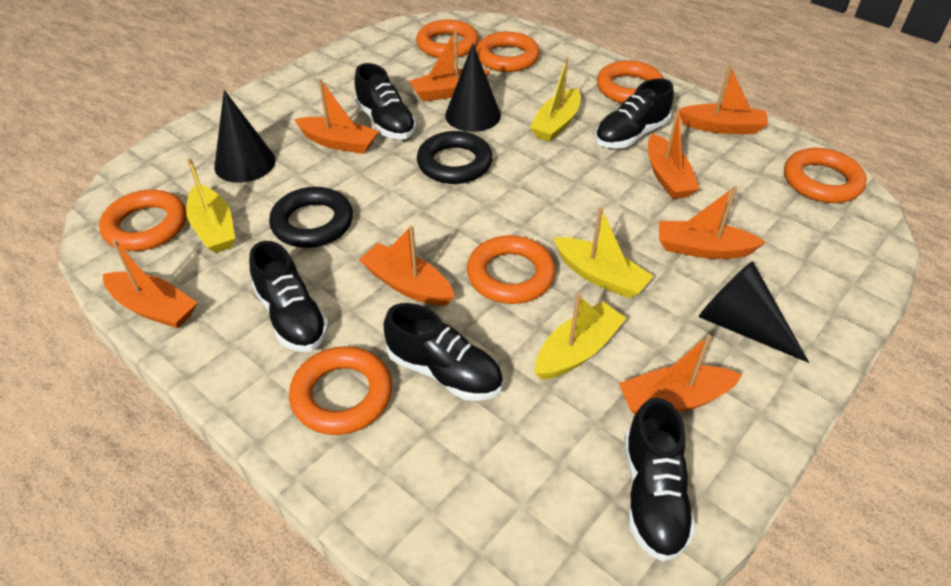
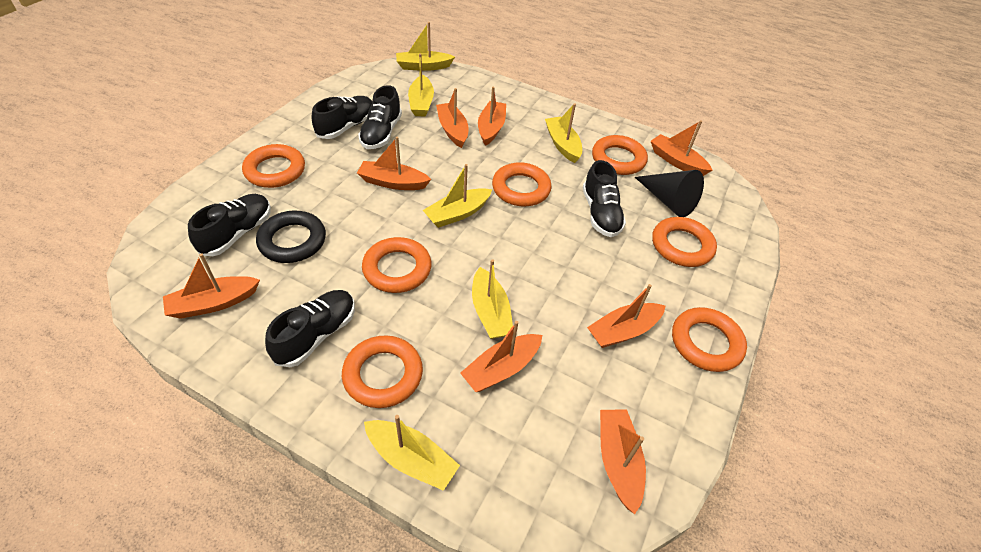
black cone: [214,90,276,183] [445,44,501,132] [698,261,809,363] = 3 -> [635,170,704,217] = 1
black ring: [269,187,353,248] [417,131,493,184] = 2 -> [256,210,326,263] = 1
yellow boat: [186,158,235,253] [530,58,581,142] [535,294,627,380] [554,207,653,298] = 4 -> [364,415,460,491] [396,22,455,71] [408,53,434,116] [423,164,492,228] [472,259,513,339] [545,103,582,163] = 6

